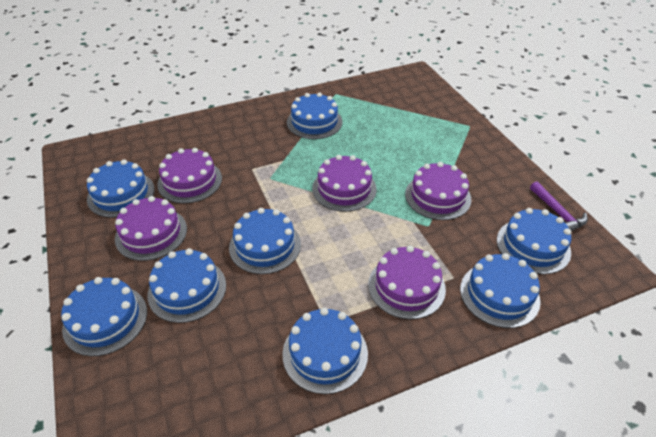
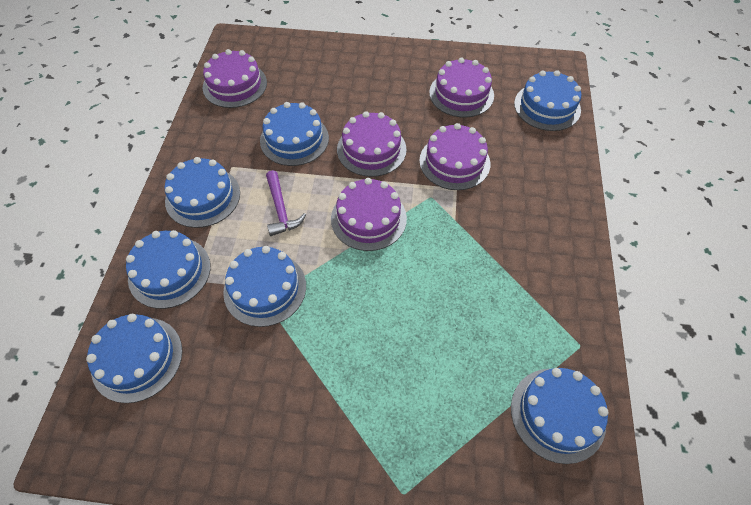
blue cake: [61,277,147,356] [87,159,155,218] [147,248,226,323] [229,208,301,274] [282,308,368,394] [287,92,343,139] [460,253,541,328] [497,208,571,274] = 8 -> [86,314,182,403] [126,230,211,309] [165,157,240,228] [223,246,306,327] [260,102,329,166] [511,368,608,464] [514,70,581,131] = 7

